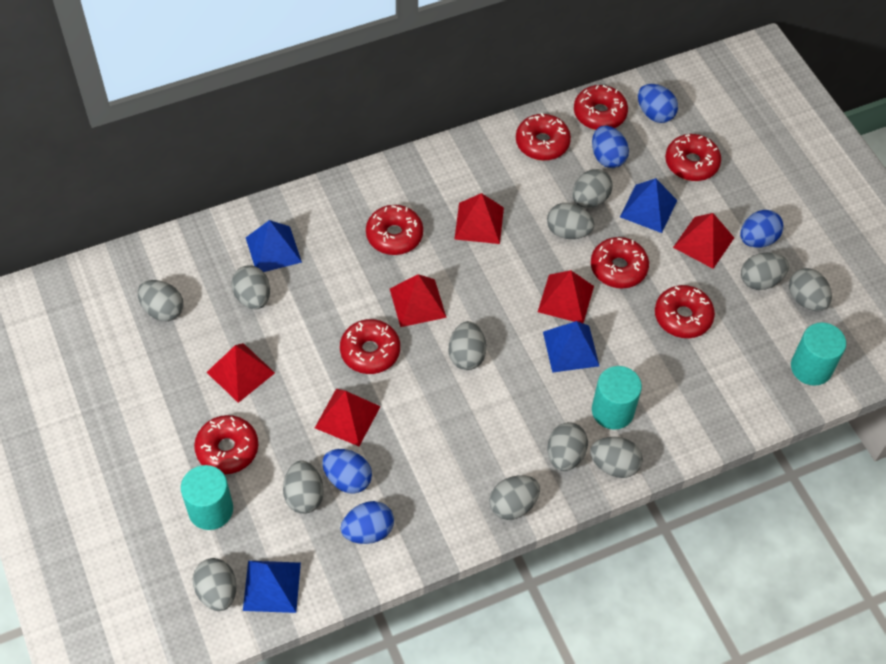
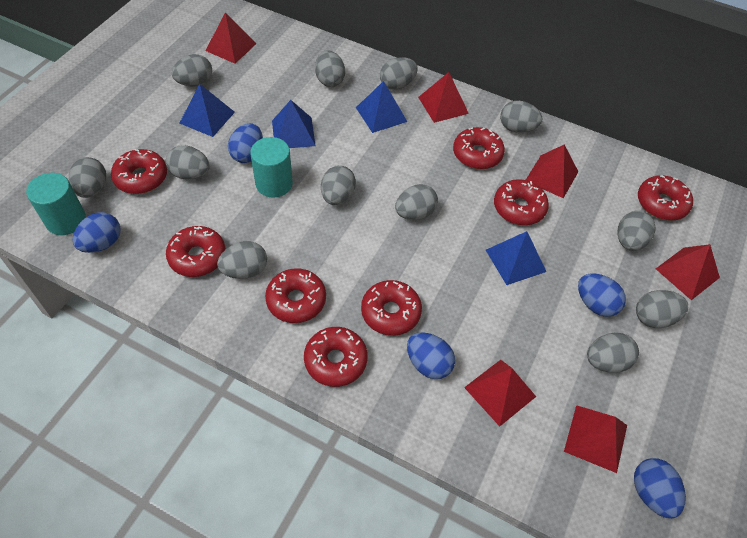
turquoise cylinder: [181,465,233,530] [592,366,642,430] [791,322,846,386] = 3 -> [26,173,86,235] [250,137,293,198] = 2

